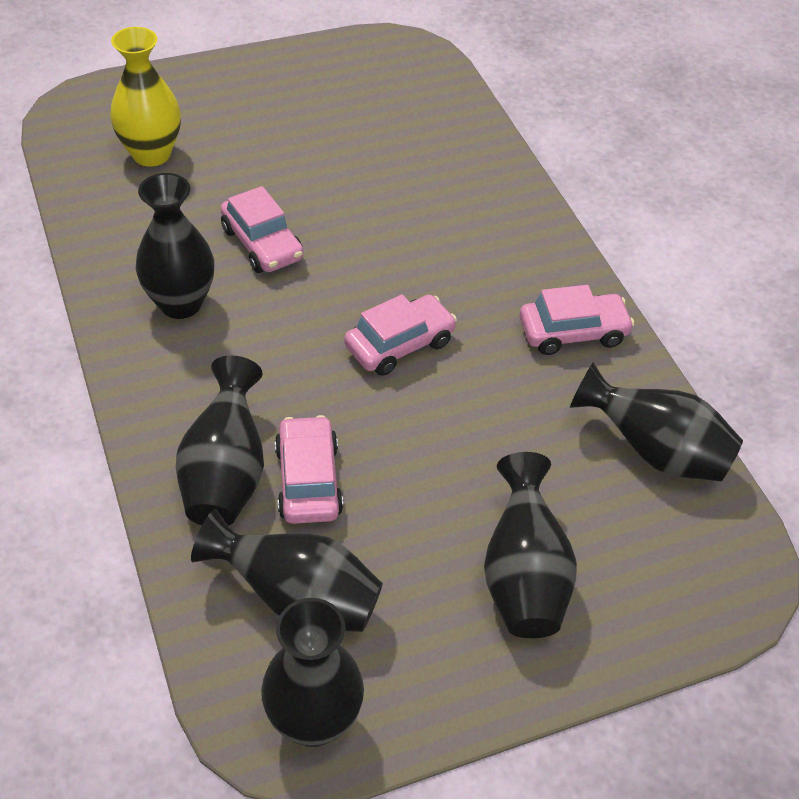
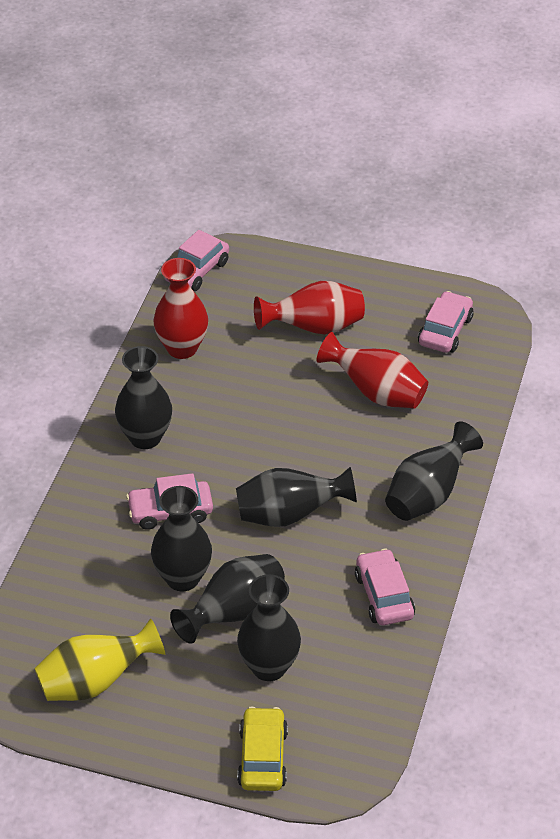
red vase: none = 0 -> [153,258,208,359] [254,281,365,335] [316,332,428,409] = 3
yellow car: none = 0 -> [237,707,288,791] = 1

